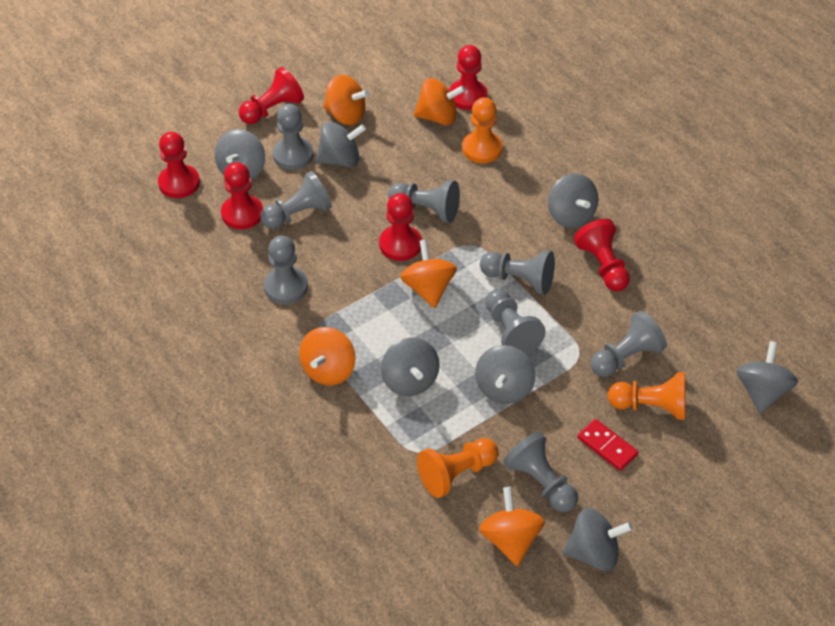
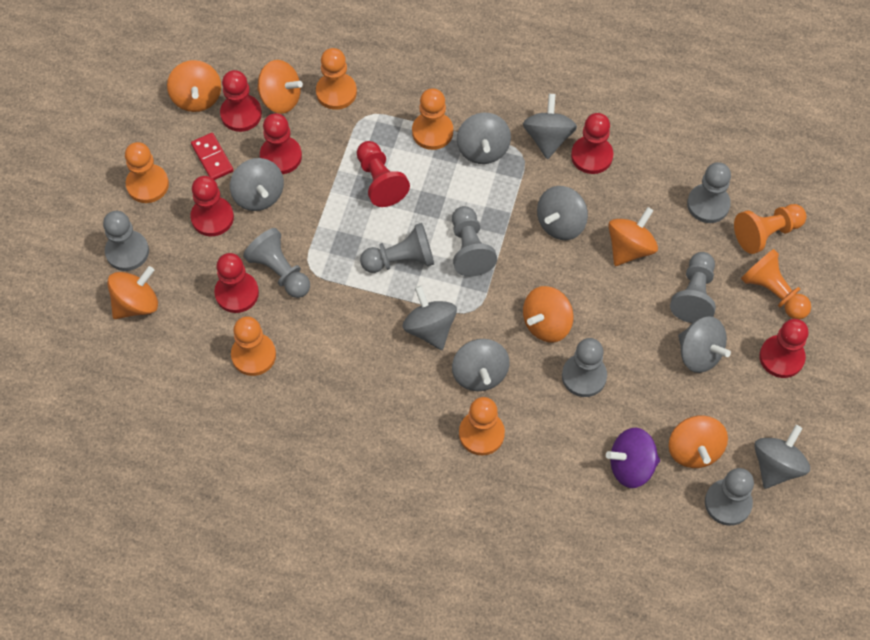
grey spinning top: [215,129,265,180] [315,121,366,167] [381,338,440,396] [475,345,535,404] [548,173,598,228] [563,508,633,571] [737,341,798,414] = 7 -> [230,158,284,211] [402,286,457,350] [452,339,510,391] [457,113,511,164] [523,94,577,159] [537,186,588,240] [678,316,731,373] [754,425,810,489] = 8
orange pawn: [417,438,499,498] [462,97,503,163] [608,372,686,420] = 3 -> [125,142,169,203] [231,316,276,376] [316,48,357,110] [412,88,453,150] [459,397,505,455] [734,204,807,254] [741,249,811,319] = 7
orange spinning top: [299,327,355,385] [323,75,369,125] [400,240,457,308] [414,78,465,125] [479,487,545,566] = 5 -> [107,266,158,319] [167,60,221,112] [257,60,303,114] [523,286,574,343] [608,207,658,266] [669,415,728,468] = 6
purple spinning top: none = 0 -> [606,427,660,488] = 1
red pawn: [158,132,200,198] [221,162,263,229] [239,67,304,124] [379,193,422,261] [449,45,488,110] [574,219,630,291] = 6 -> [190,176,234,236] [214,253,259,313] [220,70,262,132] [260,113,302,174] [357,141,410,207] [571,113,613,174] [759,319,809,378] = 7

